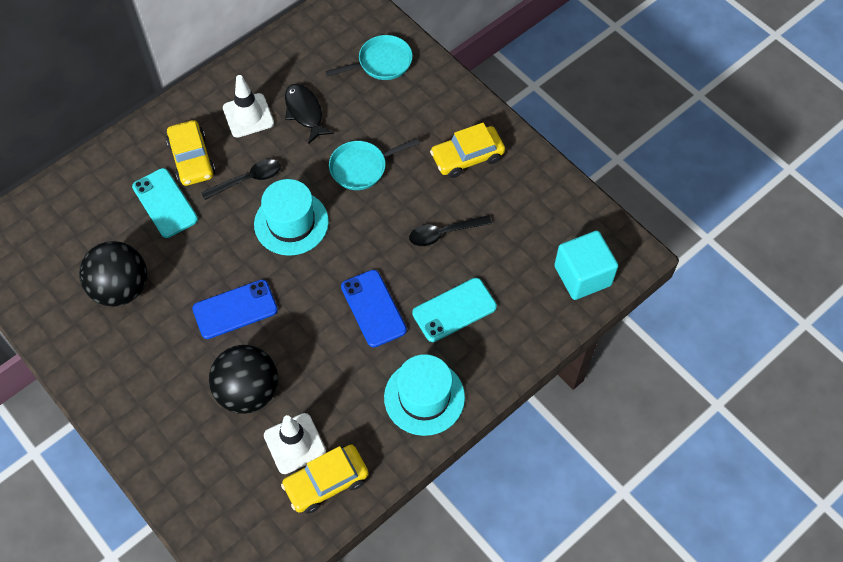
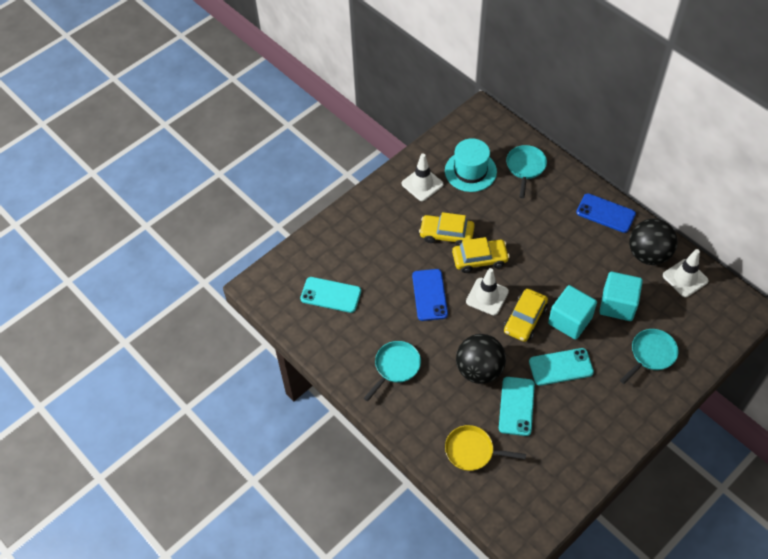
black fish: [285,84,334,144] = 1 -> none = 0
black spoon: [201,159,281,200] [409,215,492,246] = 2 -> none = 0
turquoise cube: [554,231,618,300] = 1 -> [548,285,597,340] [599,272,643,321] = 2
turquoise hat: [254,179,329,256] [384,354,465,436] = 2 -> [445,138,497,192] = 1
turquoise pan: [325,35,413,80] [329,138,420,190] = 2 -> [364,341,421,401] [506,145,547,198] [620,329,678,384] = 3
turquoise phone: [132,168,198,238] [412,278,497,342] = 2 -> [300,277,361,313] [499,377,535,436] [529,348,594,386] = 3
white traffic cone: [223,75,274,138] [264,413,326,474] = 2 -> [402,154,443,201] [466,268,509,315] [663,249,709,297] = 3
yellow pan: none = 0 -> [445,425,526,471] = 1

